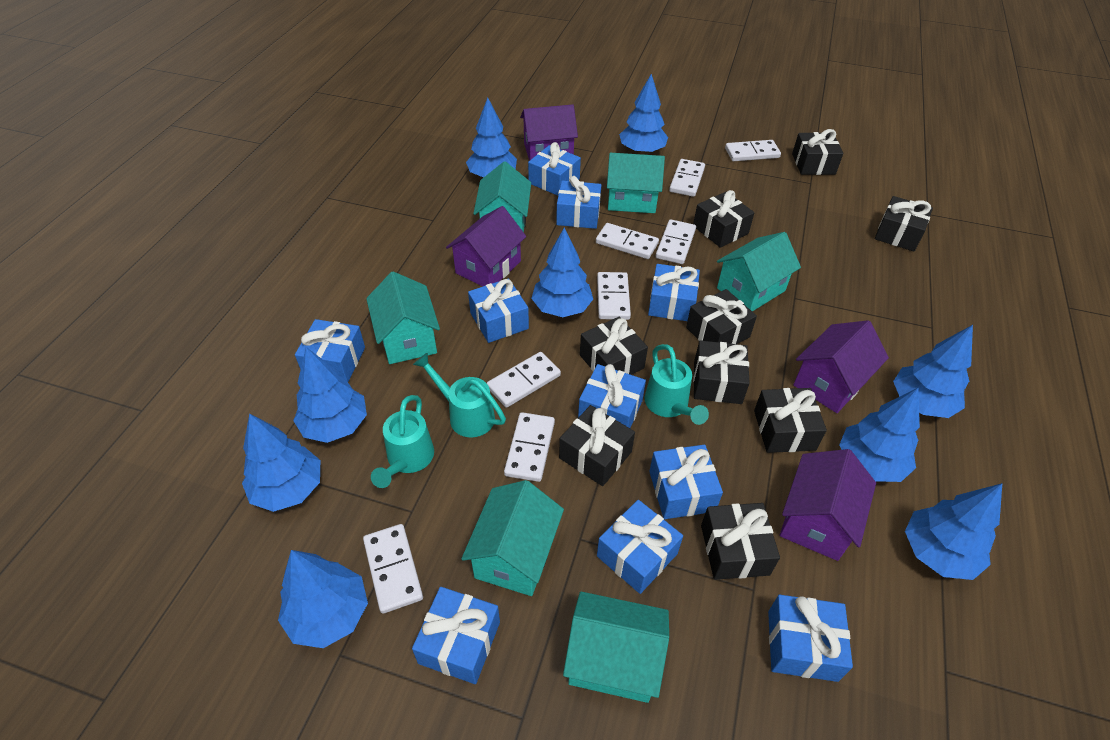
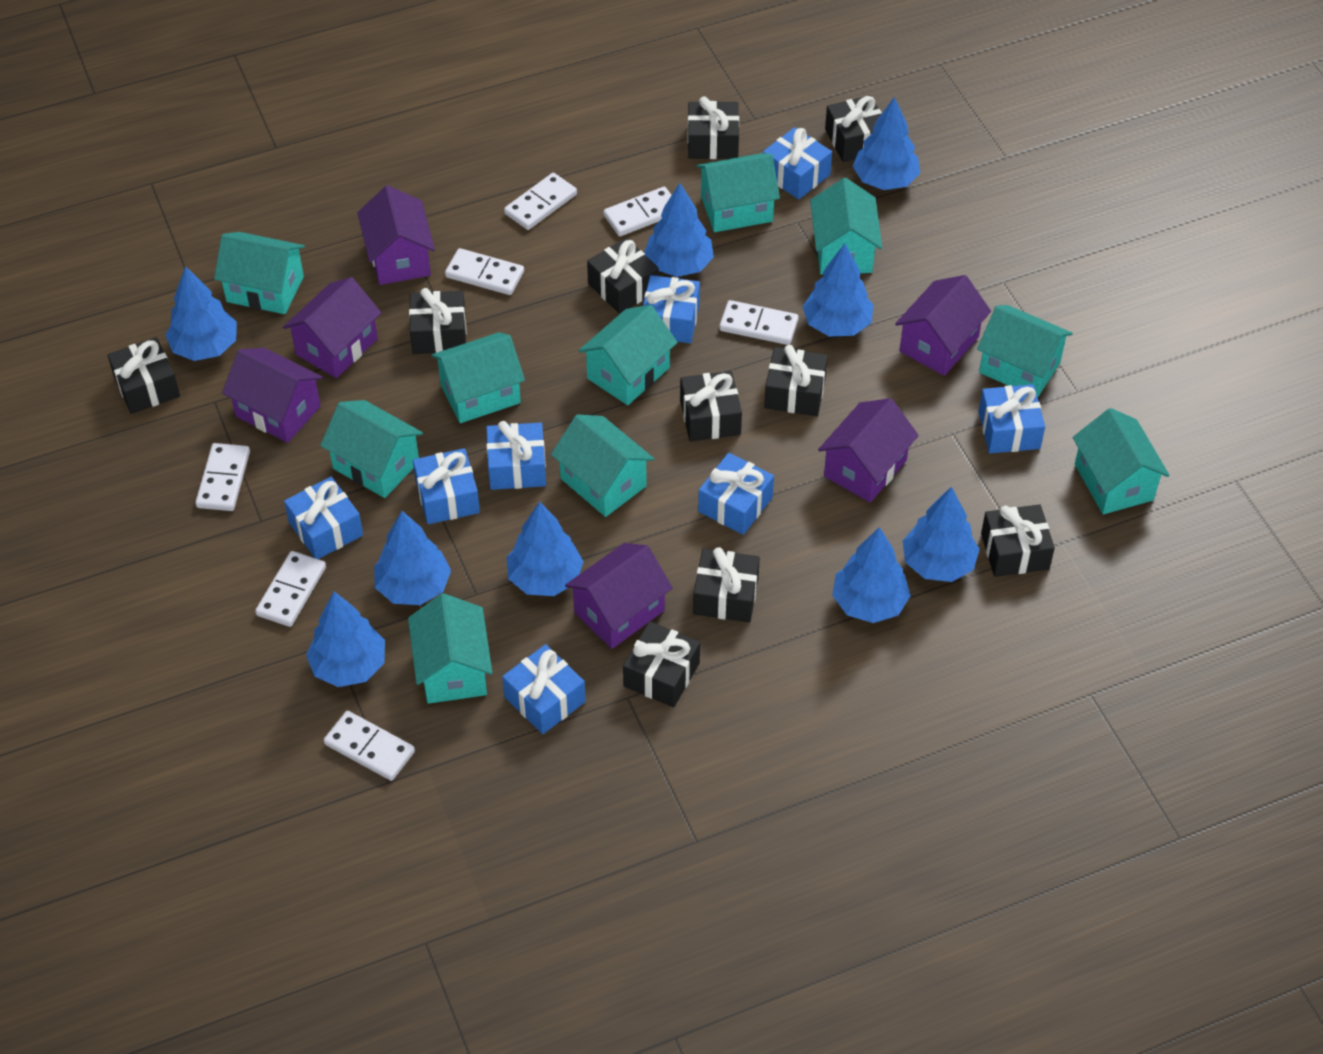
black gift: [559,405,635,486] [580,317,648,375] [686,289,757,344] [693,190,754,248] [693,341,750,404] [701,503,780,580] [754,388,827,453] [792,129,843,175] [875,196,933,252] = 9 -> [107,337,180,414] [409,288,467,354] [587,238,659,314] [623,621,700,707] [680,371,742,442] [688,97,739,159] [693,547,760,623] [764,345,828,416] [825,95,882,162] [981,504,1055,577] = 10
blue gift: [295,319,365,382] [412,587,500,684] [468,278,529,343] [528,142,581,196] [556,176,601,229] [578,364,646,428] [597,500,683,594] [648,264,700,321] [649,445,723,519] [768,595,853,682] = 10 -> [284,477,363,559] [413,448,480,524] [486,421,546,490] [502,644,586,734] [643,275,700,343] [698,453,774,535] [763,127,832,199] [978,384,1045,454] = 8
purple house: [446,206,526,287] [520,104,578,161] [780,449,876,561] [793,320,889,413] = 4 -> [222,348,323,443] [283,277,381,378] [357,185,435,285] [565,543,673,649] [818,398,919,503] [895,275,991,376] = 6
turquoise house: [366,272,440,364] [461,480,564,596] [473,161,531,232] [563,592,669,703] [607,153,665,213] [717,232,801,311] = 6 -> [214,232,305,314] [320,400,423,498] [408,593,492,704] [432,332,525,423] [551,414,654,517] [578,305,678,405] [696,153,780,232] [810,178,882,275] [977,305,1073,398] [1073,408,1170,514] = 10
turquoise watering can: [371,395,434,488] [413,353,506,437] [645,344,709,425] = 3 -> none = 0
white domino: [363,524,423,614] [487,352,561,408] [504,412,555,482] [596,223,659,259] [597,272,631,320] [656,219,696,264] [669,159,705,197] [725,140,781,161] = 8 -> [195,443,250,511] [255,551,326,627] [324,711,415,781] [445,248,524,295] [504,173,577,230] [603,187,671,236] [719,300,799,345] = 7

